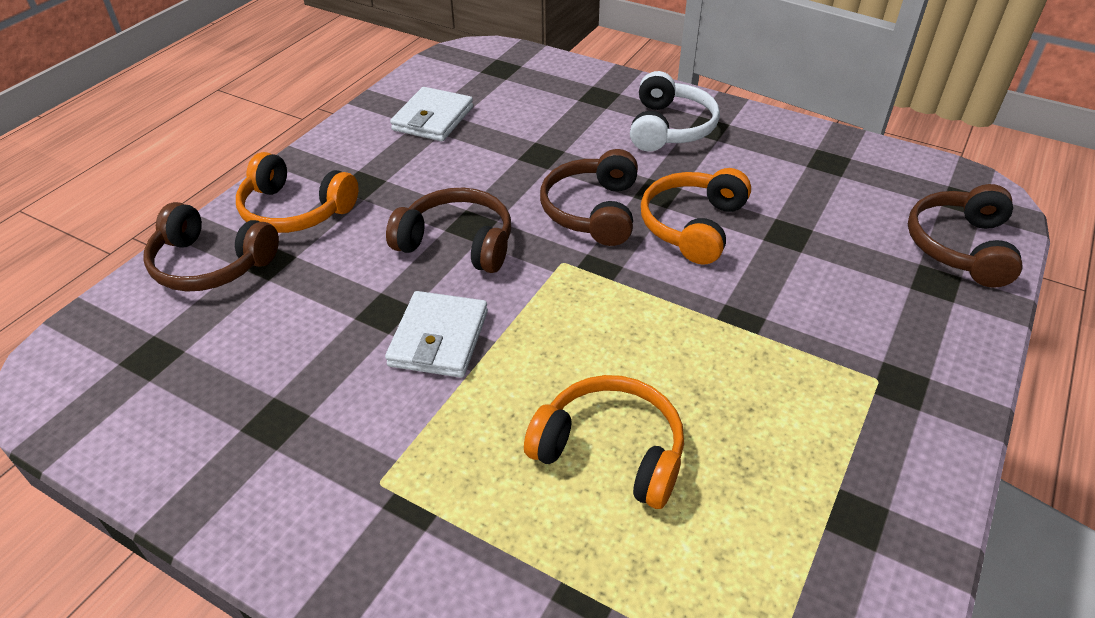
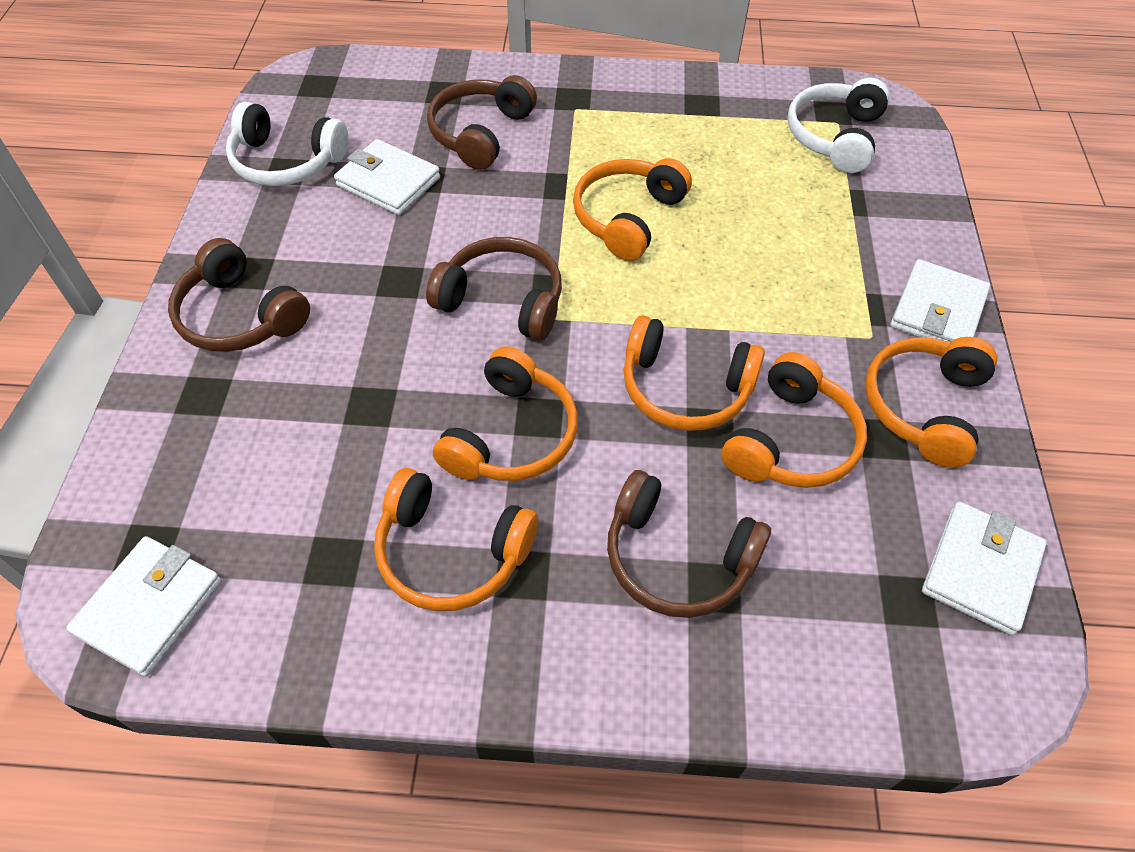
orange headphones: [236,152,358,233] [524,375,684,509] [641,168,751,264] = 3 -> [374,468,538,611] [433,346,578,481] [573,158,692,261] [623,315,765,431] [722,352,867,488] [865,337,997,467] = 6
white headphones: [630,71,720,151] = 1 -> [226,102,348,186] [787,78,890,173] = 2
white wallet: [385,291,488,378] [390,87,473,141] = 2 -> [66,536,222,677] [334,139,440,215] [890,259,990,342] [922,502,1047,635] = 4

